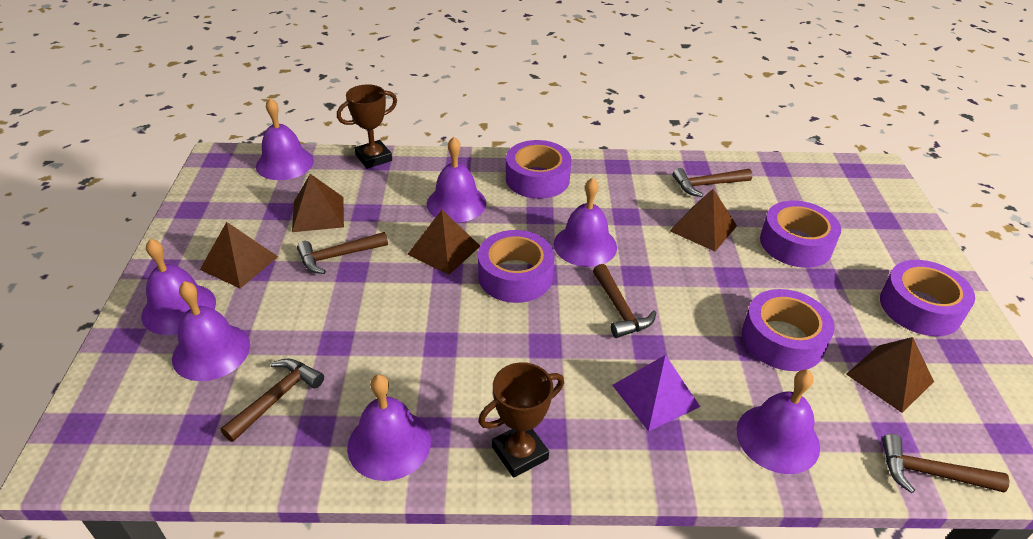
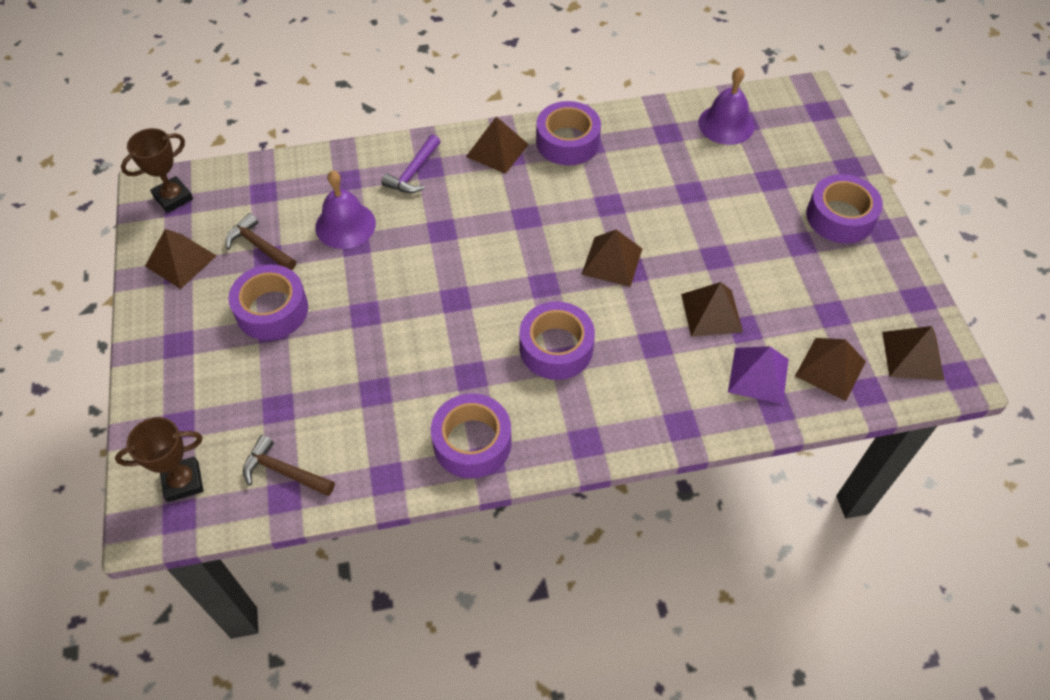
brown hammer: [221,359,324,442] [297,232,388,274] [593,264,656,338] [673,168,752,197] [882,434,1010,493] = 5 -> [225,213,296,270] [243,435,335,496] = 2
brown pyramid: [200,222,278,288] [292,174,344,232] [408,210,480,275] [670,189,737,251] [846,337,934,413] = 5 -> [145,229,217,289] [466,117,529,174] [581,229,642,287] [681,282,743,337] [795,338,866,401] [882,326,944,380] = 6
purple bell: [141,238,216,335] [172,281,250,381] [256,98,314,180] [347,374,431,481] [427,137,487,222] [554,178,617,267] [737,370,820,474] = 7 -> [315,170,376,249] [698,67,754,145] = 2
purple hammer: none = 0 -> [381,135,441,193] = 1

